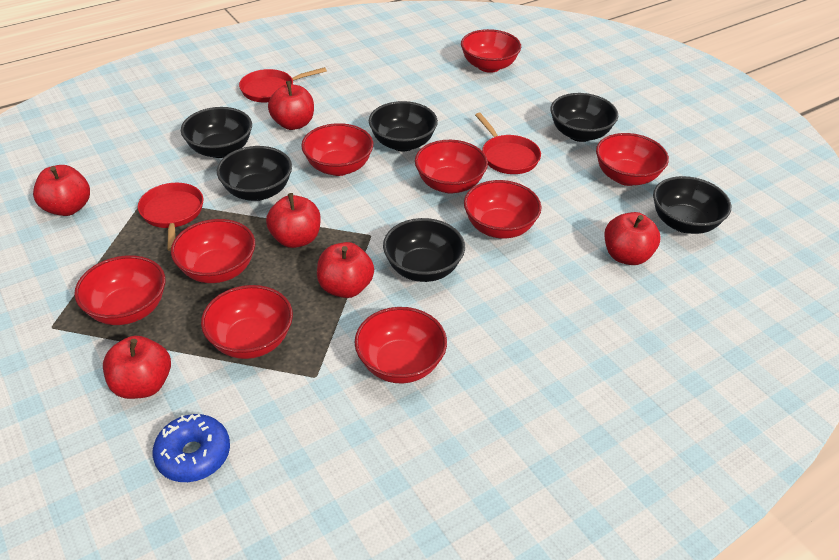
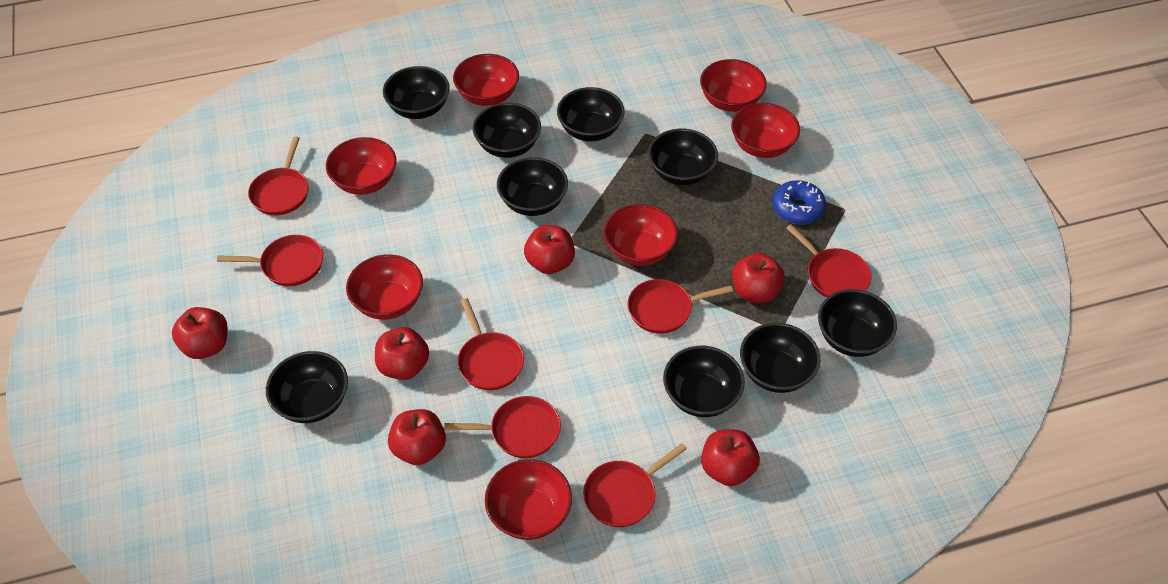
black bowl: [181,107,252,158] [217,146,292,201] [369,101,438,151] [383,218,465,282] [551,93,618,142] [653,176,731,234] = 6 -> [266,351,348,423] [383,66,450,119] [473,103,541,158] [497,157,568,216] [557,87,625,141] [648,129,718,185] [663,346,745,417] [740,323,820,393] [818,289,897,357] = 9
red bowl: [74,255,165,325] [171,219,255,283] [201,285,293,359] [301,123,373,176] [355,307,447,383] [415,140,488,194] [461,29,521,73] [464,180,542,239] [596,133,669,186] = 9 -> [326,137,396,195] [346,254,423,320] [453,54,519,106] [485,459,572,540] [604,204,678,266] [700,59,767,112] [731,103,800,158] = 7
red pan: [138,183,204,251] [239,67,327,103] [475,113,541,174] = 3 -> [217,235,323,286] [248,136,308,215] [444,396,561,458] [457,298,524,390] [583,443,687,527] [628,279,733,334] [786,224,872,297] = 7

